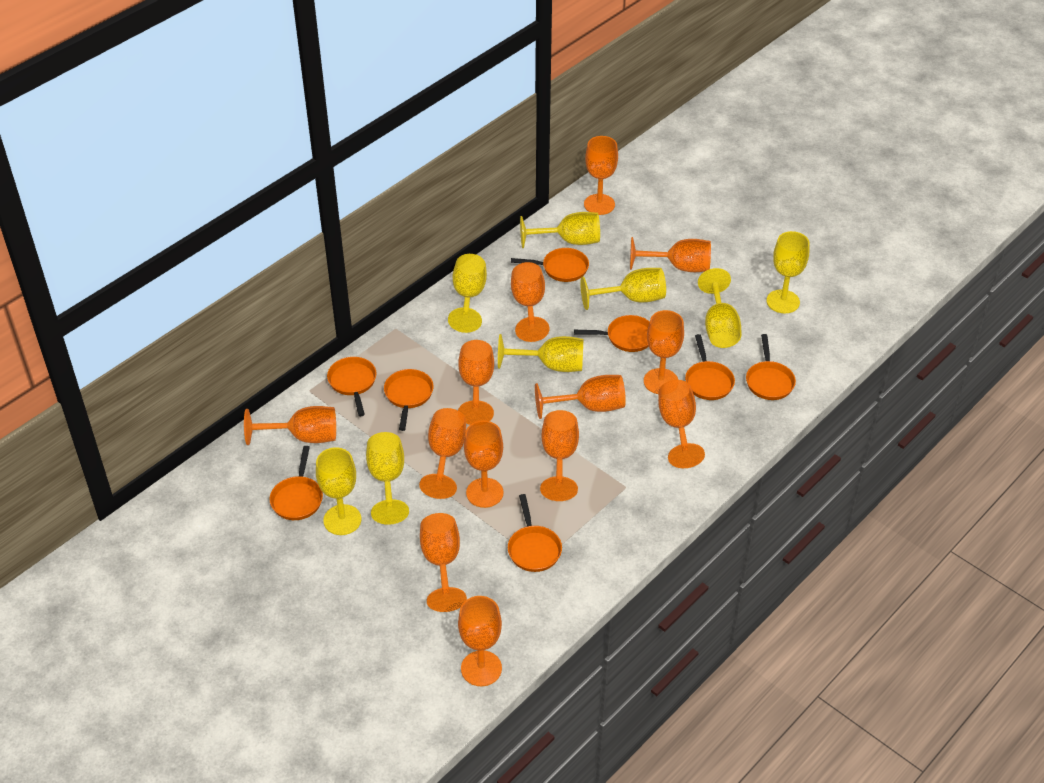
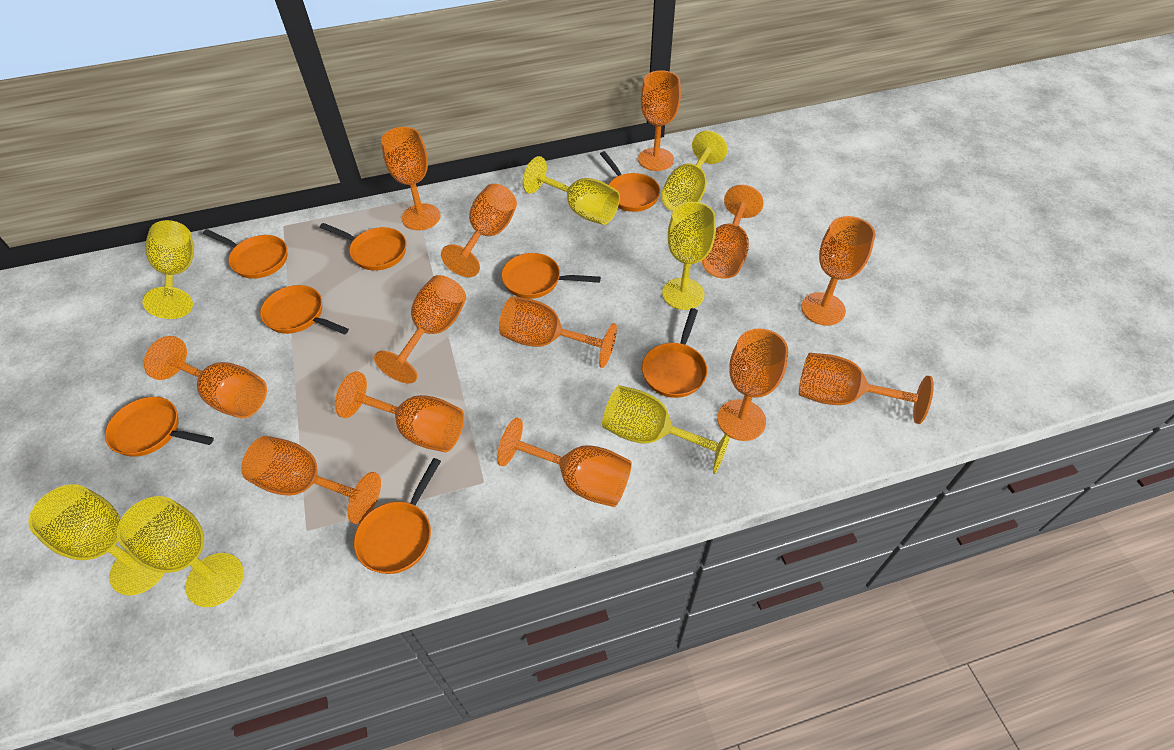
yellow goblet: [316,447,361,535] [366,432,409,525] [448,254,487,333] [498,334,583,372] [520,212,600,248] [580,268,666,310] [698,268,742,348] [766,231,810,313] = 8 -> [28,484,164,596] [116,496,244,607] [143,220,194,319] [523,156,620,225] [602,385,734,474] [661,131,727,212] [662,202,716,310] = 7

